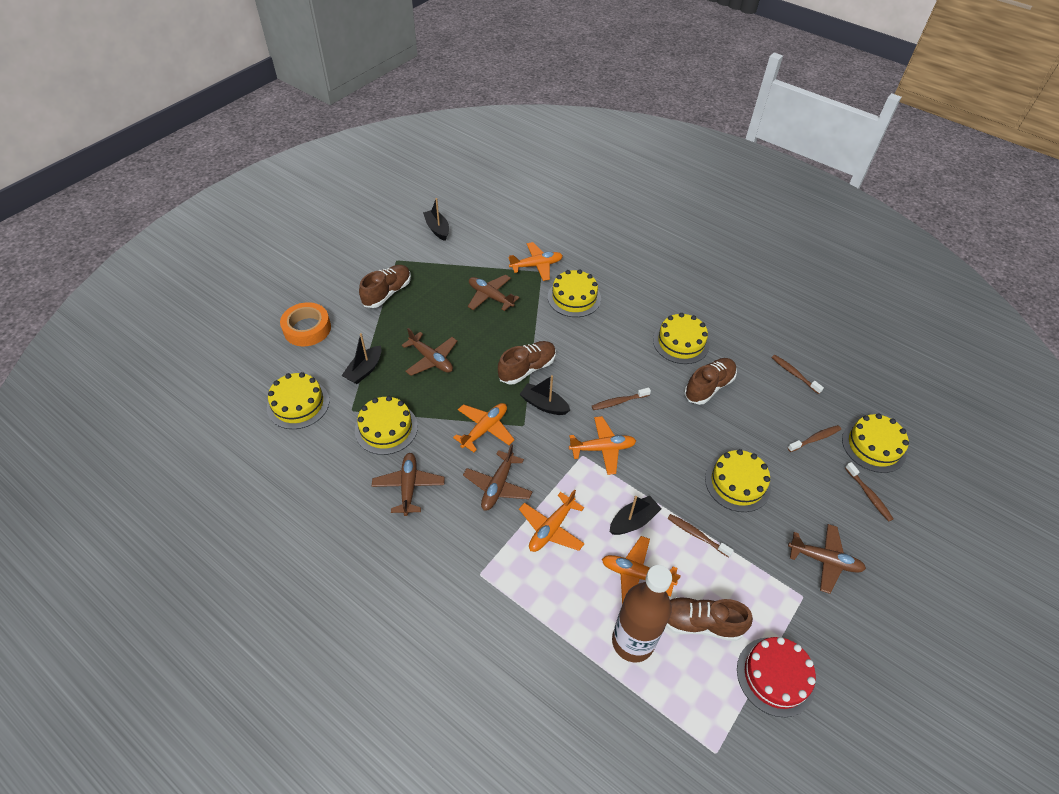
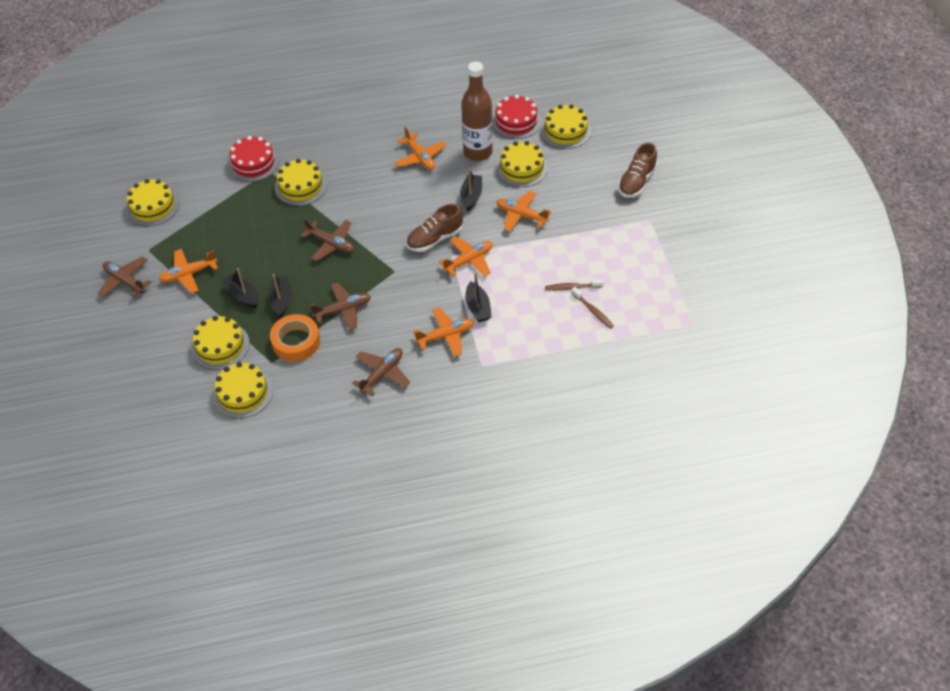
brown plane: [372,453,445,516] [402,328,457,376] [463,444,533,511] [468,275,519,311] [788,524,866,594] = 5 -> [97,256,151,298] [301,219,354,261] [310,283,371,330] [352,348,410,396] = 4
brown shoe: [359,265,411,308] [498,341,556,384] [666,597,753,641] [684,358,737,405] = 4 -> [406,204,463,252] [618,142,657,198] = 2
brown toothbrush: [592,387,651,410] [667,514,734,557] [771,355,824,394] [787,425,841,452] [845,462,893,521] = 5 -> [545,279,603,291] [571,287,614,329] = 2
red cake: [737,637,816,717] = 1 -> [228,136,279,182] [492,95,541,139] = 2

